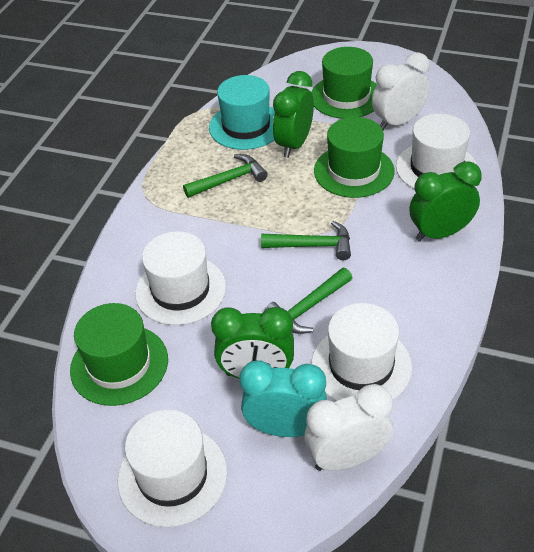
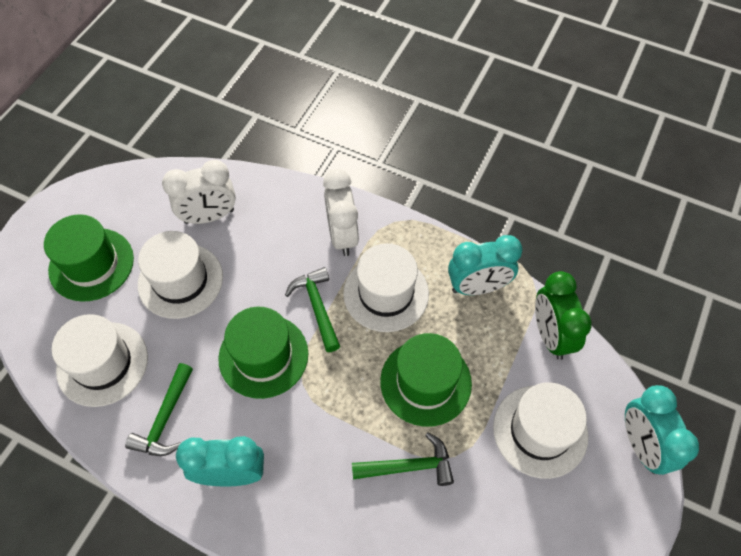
green clock: [211,307,294,379] [273,71,314,158] [409,161,482,242] = 3 -> [535,271,592,360] = 1
turquoise clock: [239,361,327,437] = 1 -> [176,436,264,486] [448,235,523,295] [625,385,699,475] = 3
turquoise hat: [209,75,275,150] = 1 -> none = 0

